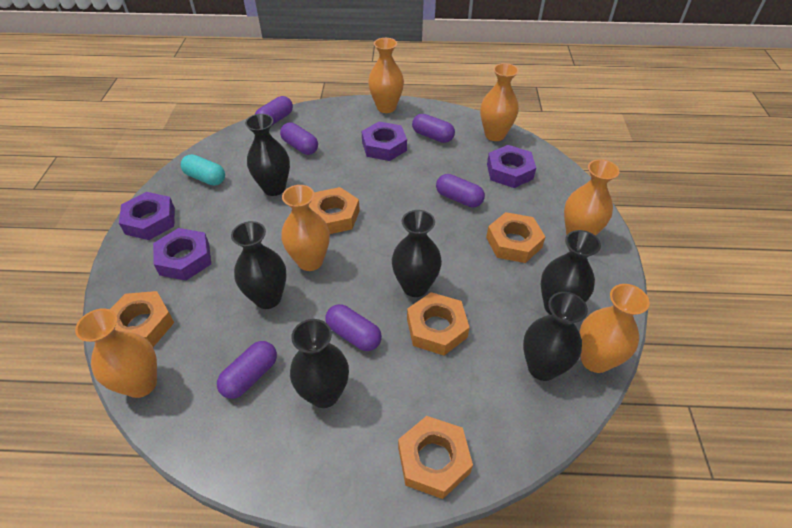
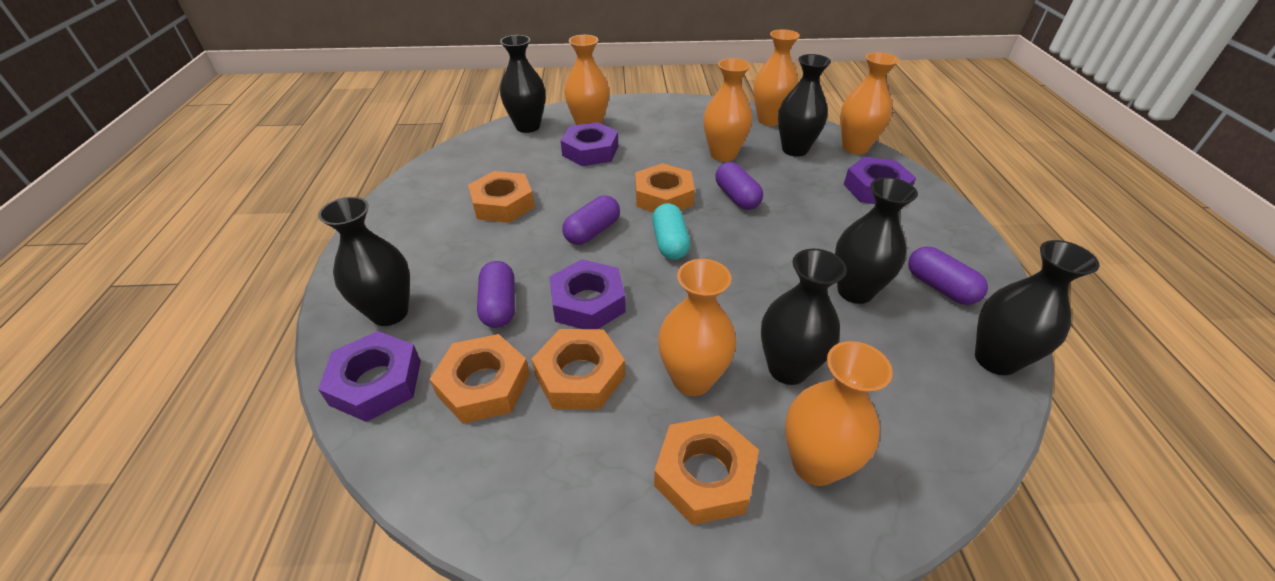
purple capsule: [217,341,277,399] [255,96,293,125] [280,123,318,155] [325,304,382,351] [412,114,455,143] [436,174,485,208] = 6 -> [477,261,515,328] [562,196,620,245] [715,162,763,210] [908,247,988,305] = 4

